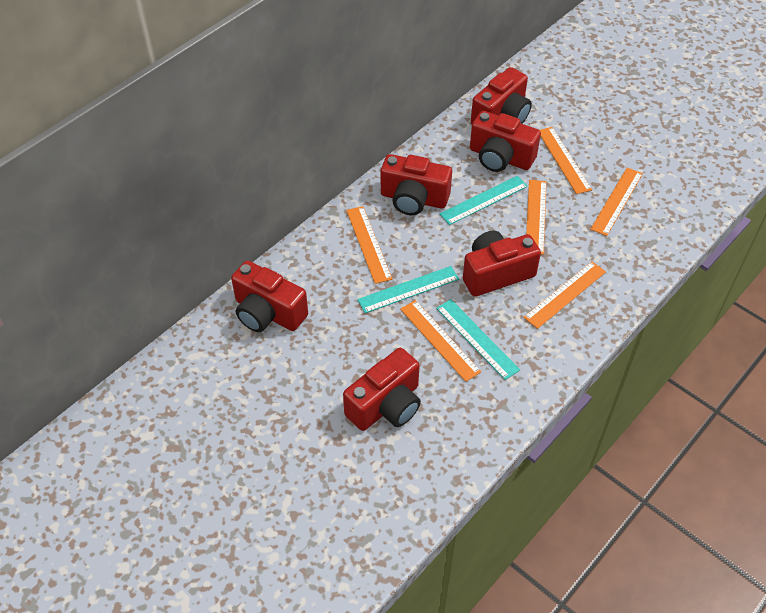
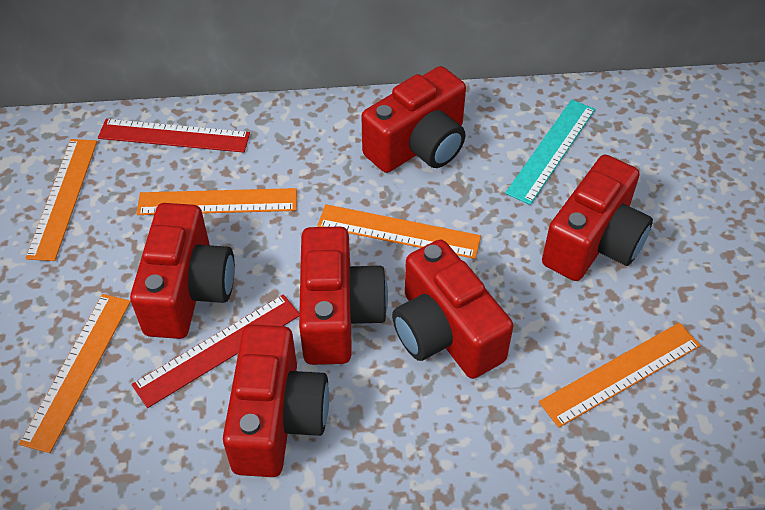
orange ruler: [346,206,392,284] [400,300,481,382] [523,262,606,329] [526,180,546,255] [540,127,592,194] [590,168,643,236] = 6 -> [19,294,131,453] [26,139,97,261] [137,188,297,215] [317,204,481,259] [539,323,701,428] = 5
red ruler: none = 0 -> [98,119,250,153] [132,294,299,408] = 2
turquoise ruler: [357,266,459,313] [436,299,520,380] [440,176,528,225] = 3 -> [505,99,595,205] = 1

